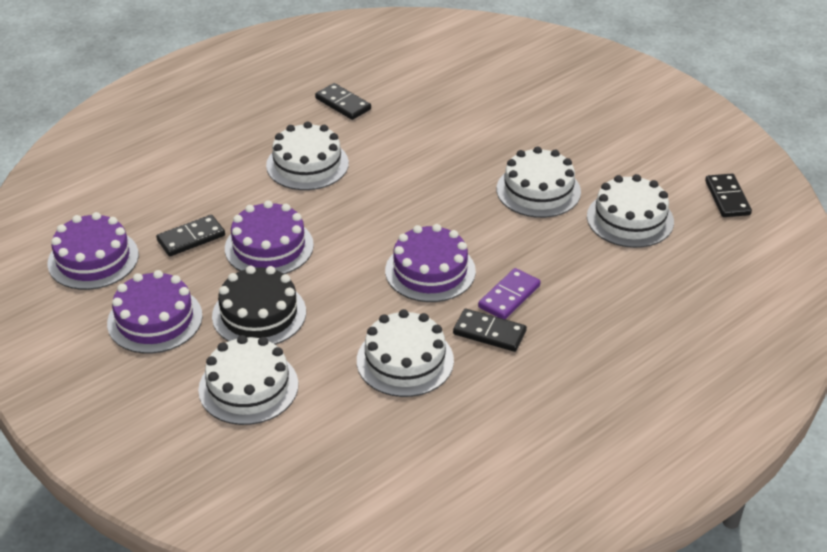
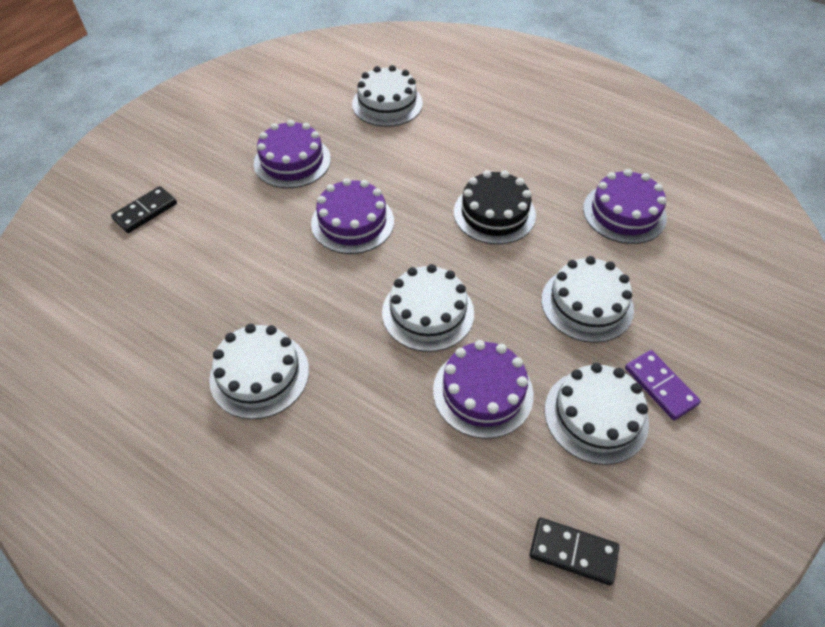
black domino: [156,215,225,256] [315,83,371,120] [453,309,527,352] [705,174,752,217] = 4 -> [111,186,177,233] [529,518,619,585] = 2

